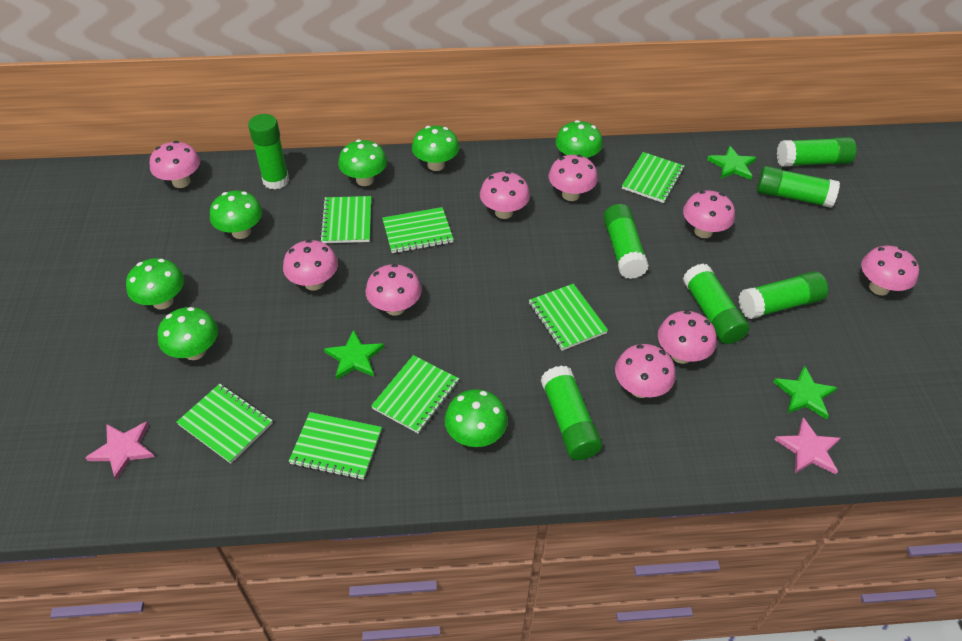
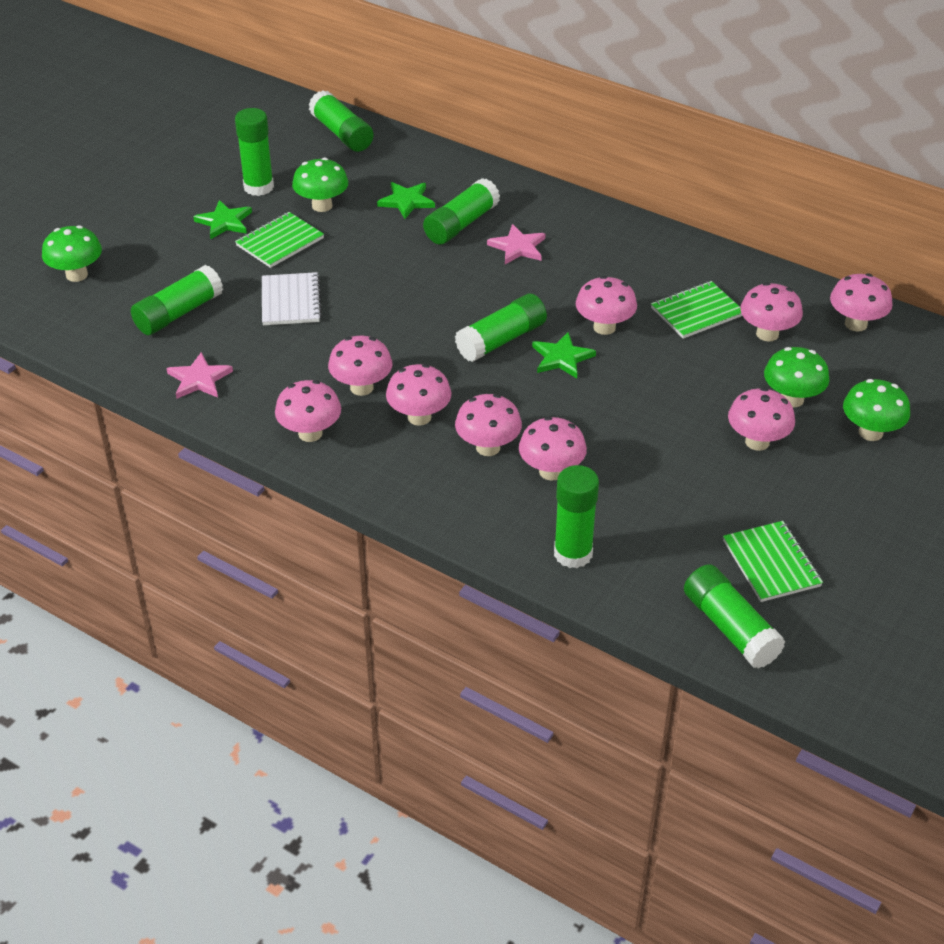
green mushroom: [126,258,184,310] [157,307,218,360] [210,191,262,239] [338,139,387,186] [412,126,459,171] [444,389,508,447] [555,120,603,158] = 7 -> [42,225,102,282] [292,158,348,212] [764,347,829,408] [843,379,910,441] = 4
green notebook: [177,384,273,464] [289,412,382,480] [320,196,371,243] [371,355,459,434] [382,207,454,253] [529,284,608,351] [622,152,684,203] = 7 -> [235,212,324,268] [651,281,742,339] [723,521,823,602] = 3
white notebook: none = 0 -> [262,272,322,325] = 1

